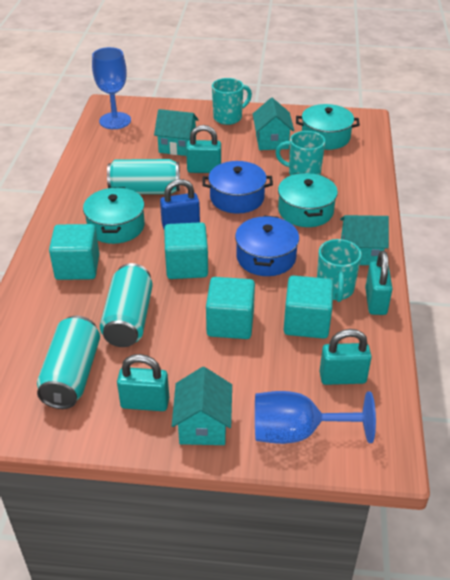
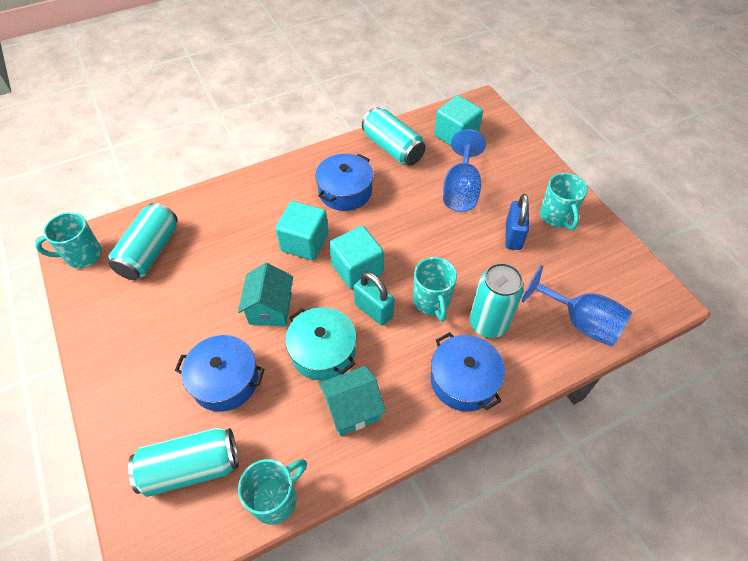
blue pot: [202,161,273,214] [235,216,299,276] = 2 -> [175,335,265,412] [315,154,373,211] [431,332,505,411] = 3
turquoise can: [37,316,100,409] [100,263,153,347] [107,159,180,194] = 3 -> [109,203,178,280] [128,428,238,497] [362,107,426,165] [469,263,524,338] = 4
turquoise cube: [49,224,99,280] [164,222,208,279] [206,277,255,339] [284,275,333,339] = 4 -> [275,201,329,260] [329,226,384,290] [434,95,483,146] = 3
turquoise house: [154,109,198,156] [172,367,232,445] [253,98,294,150] [340,215,389,265] = 4 -> [238,263,293,326] [319,366,386,436] = 2
turquoise mug: [212,78,252,125] [275,131,325,176] [317,239,361,302] = 3 -> [35,212,102,268] [238,459,307,525] [413,257,457,322] [540,173,588,230] = 4
turquoise padlock: [117,354,169,411] [186,125,221,173] [320,329,372,385] [365,250,393,315] = 4 -> [354,272,394,326] = 1
turquoise pot: [83,187,145,244] [278,173,338,227] [296,104,360,150] = 3 -> [285,307,357,381] = 1

